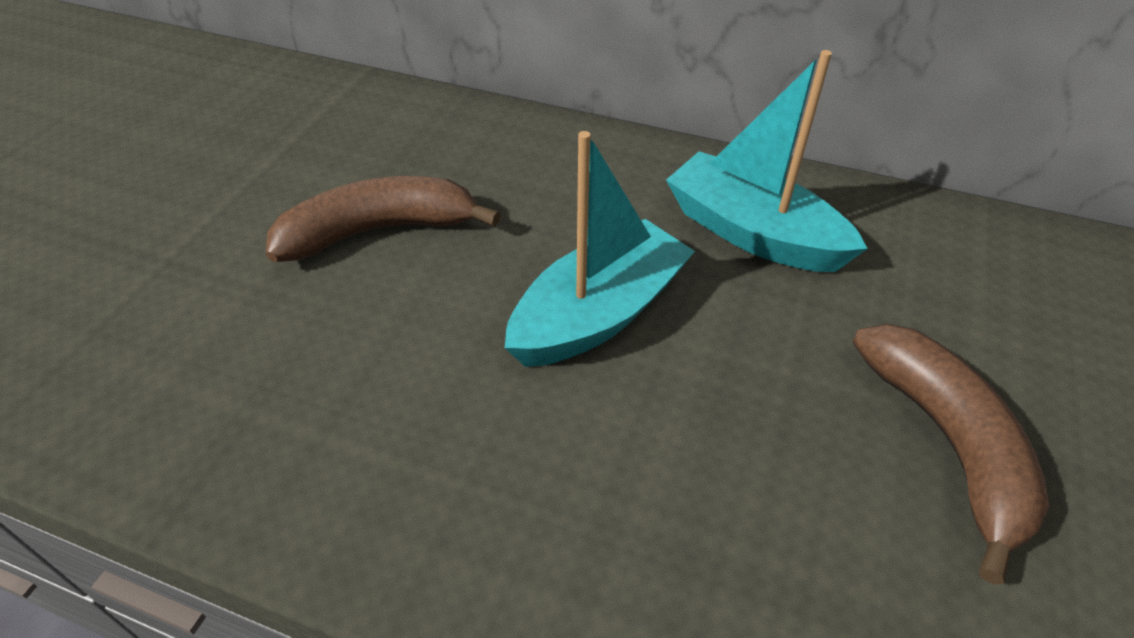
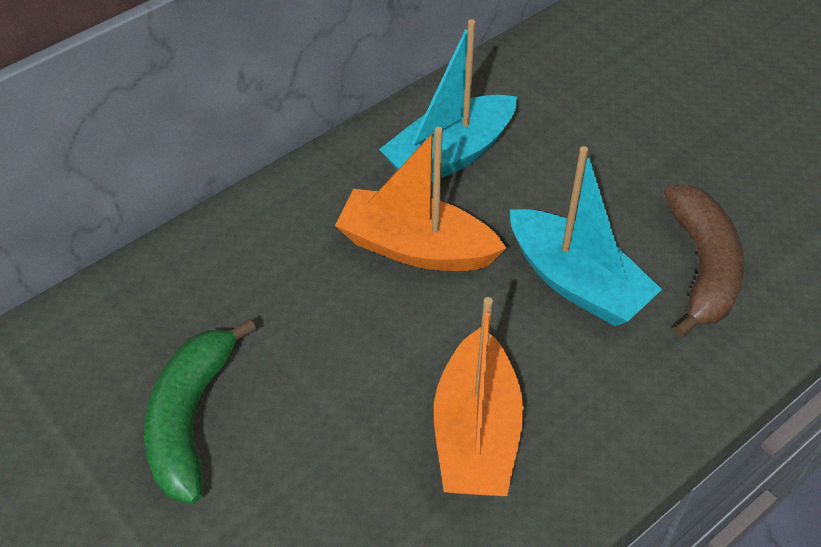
brown banana: [266,176,501,262] [853,324,1049,585] = 2 -> [664,185,744,338] = 1
green banana: none = 0 -> [144,319,256,504] = 1
orange boat: none = 0 -> [335,127,506,271] [434,297,524,496] = 2

